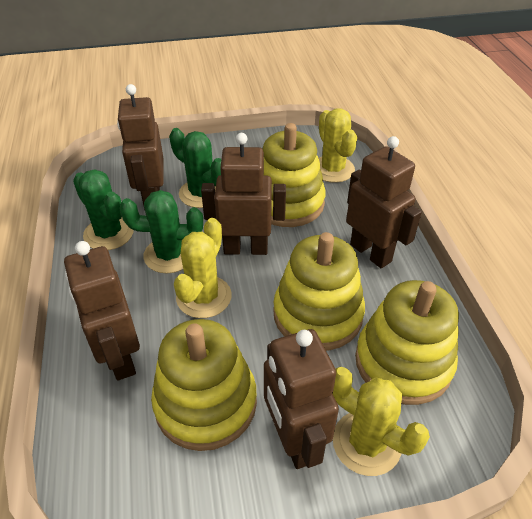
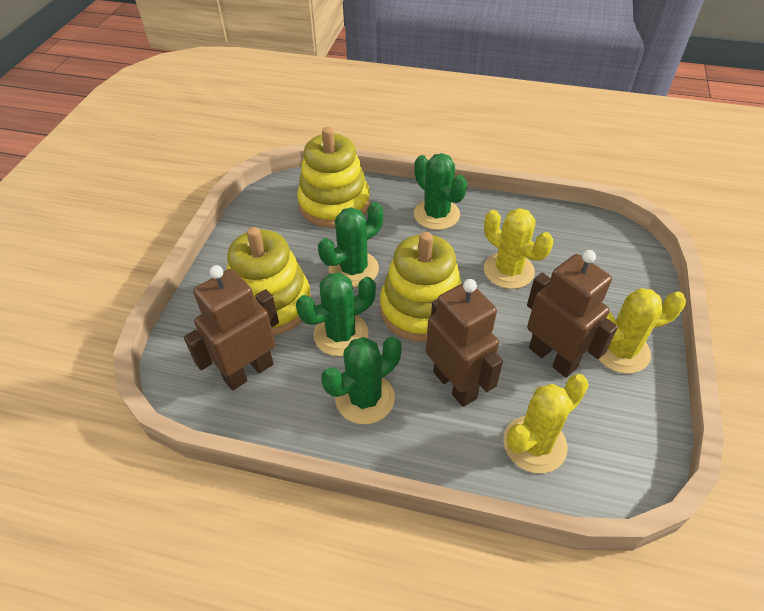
brown robot: [64,241,140,380] [117,84,164,210] [201,133,286,255] [264,329,339,469] [346,136,422,268] = 5 -> [184,265,279,390] [426,279,503,407] [527,250,618,378] = 3
green cactus: [73,169,134,250] [119,190,203,273] [169,128,221,208] = 3 -> [296,272,376,356] [318,202,383,288] [321,337,402,424] [414,153,468,230] = 4
yellow stacking toy: [151,319,257,451] [263,123,326,227] [273,232,365,351] [355,280,459,405] = 4 -> [227,227,311,335] [297,127,370,228] [380,232,462,342] = 3

